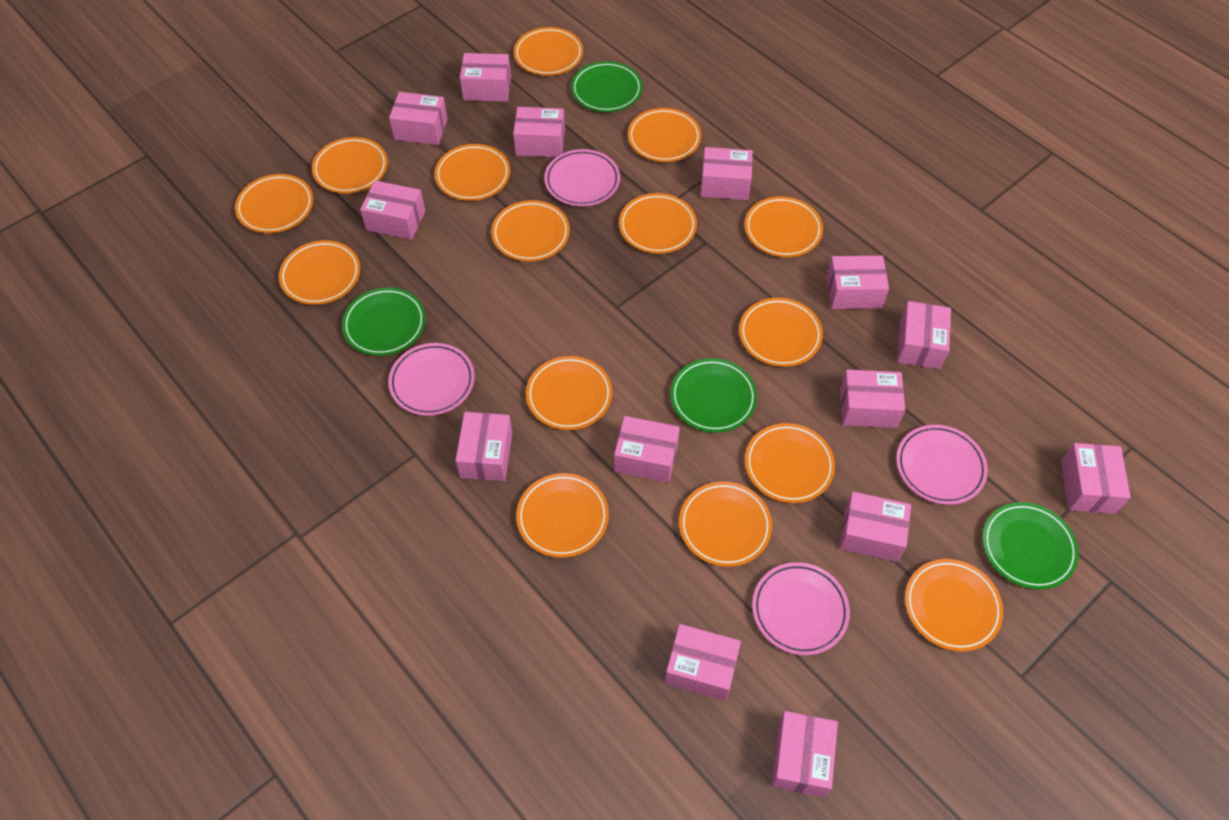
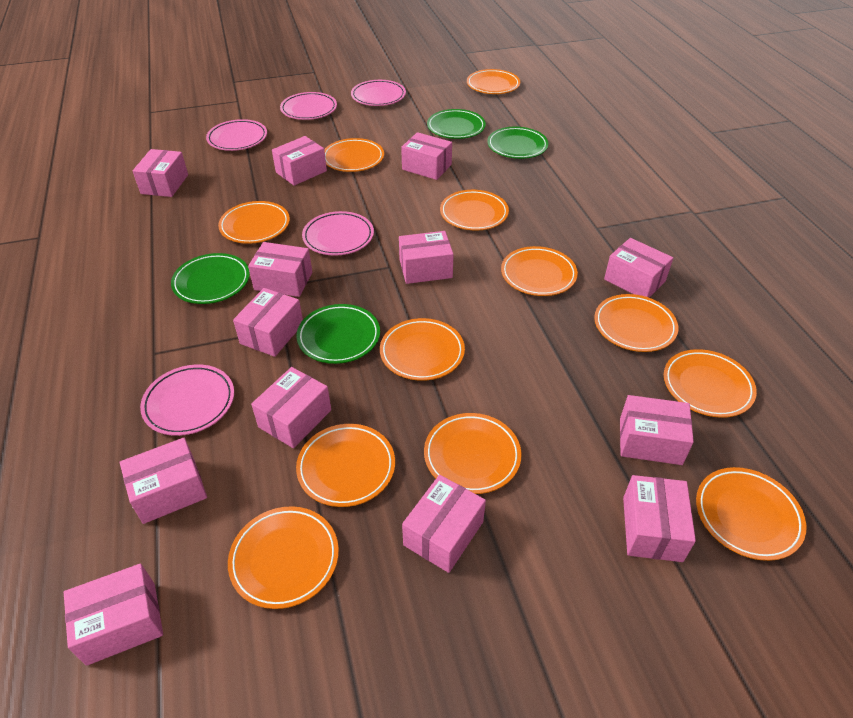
orange plate: [235,174,313,233] [279,240,360,305] [312,137,388,194] [434,144,510,201] [491,200,570,262] [514,27,583,76] [516,473,609,558] [526,356,612,430] [619,193,697,254] [628,108,701,162] [679,481,772,567] [739,298,823,367] [744,196,823,257] [745,423,835,503] [905,559,1003,652] = 15 -> [218,201,290,244] [228,506,339,609] [296,424,395,507] [324,138,384,172] [380,318,465,381] [424,413,522,494] [440,190,509,230] [467,69,520,94] [501,246,578,296] [594,294,678,352] [664,349,757,418] [696,467,806,561] = 12
pink box: [360,181,425,240] [389,92,448,145] [455,412,512,481] [460,53,511,102] [513,107,565,157] [614,416,680,483] [665,624,741,701] [700,147,753,200] [771,711,838,797] [826,256,889,309] [839,492,911,562] [840,370,905,428] [897,301,951,369] [1061,443,1131,514] = 14 -> [64,563,163,666] [120,438,207,524] [133,149,188,197] [233,288,303,357] [248,242,312,297] [251,367,331,448] [272,136,327,186] [399,231,454,284] [401,132,452,180] [402,475,486,573] [604,238,673,298] [620,395,694,465] [623,475,696,562] = 13
pink plate: [388,343,475,416] [544,149,620,206] [752,562,850,655] [896,425,988,505] = 4 -> [140,365,234,436] [206,119,267,151] [280,92,337,120] [302,211,374,256] [351,80,406,106] = 5

